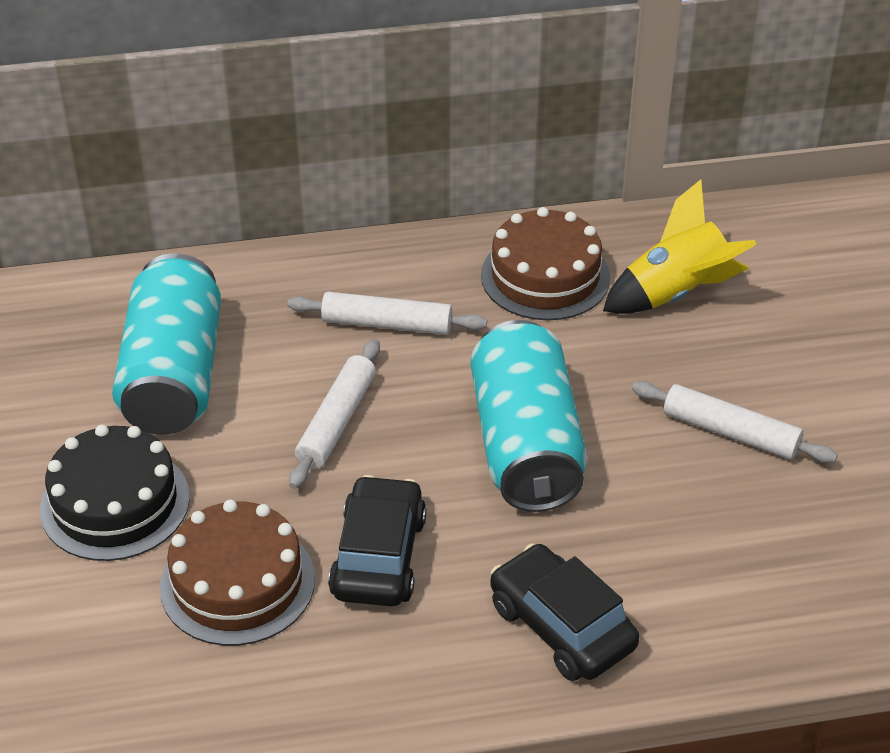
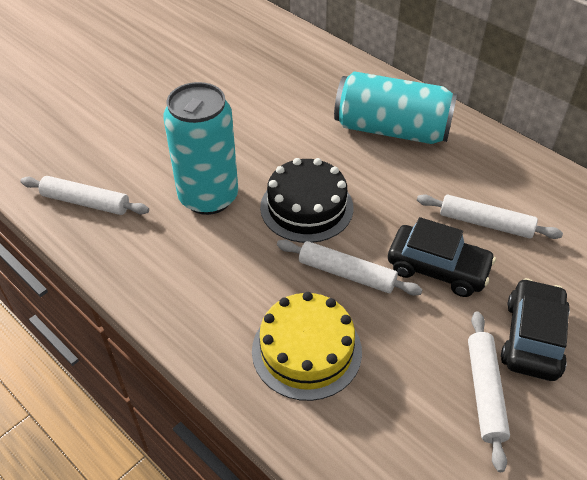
brown cake: [160,500,315,646] [481,207,610,320] = 2 -> none = 0
white rolling pin: [287,292,487,335] [289,339,380,489] [632,381,838,463] = 3 -> [20,176,149,215] [277,240,423,296] [417,194,563,239] [468,311,510,472] = 4
yellow cake: none = 0 -> [252,292,362,401] = 1
yellow rocket: [603,179,757,314] = 1 -> none = 0

